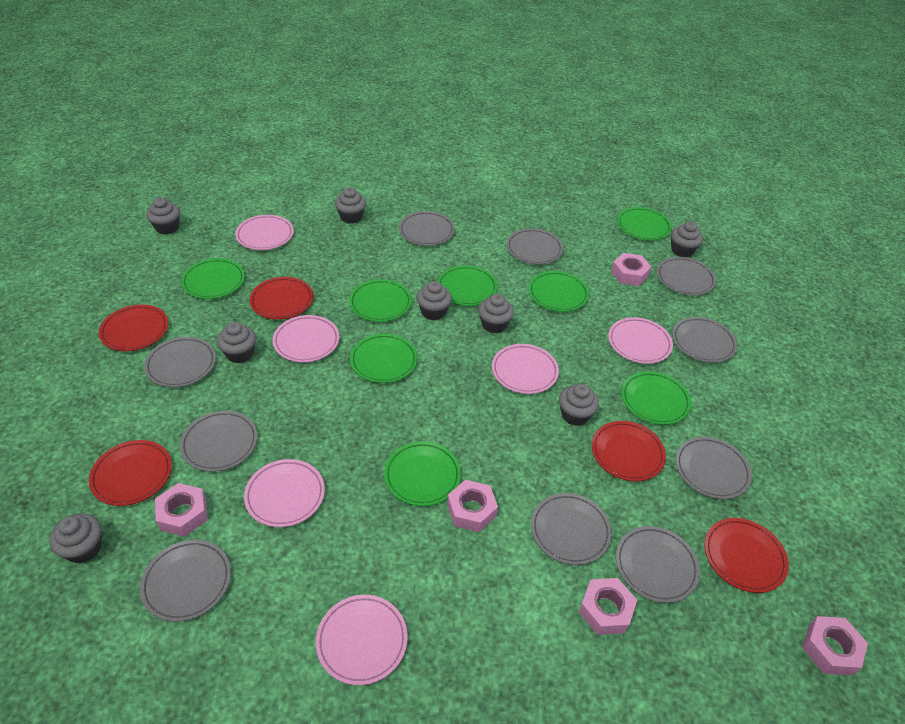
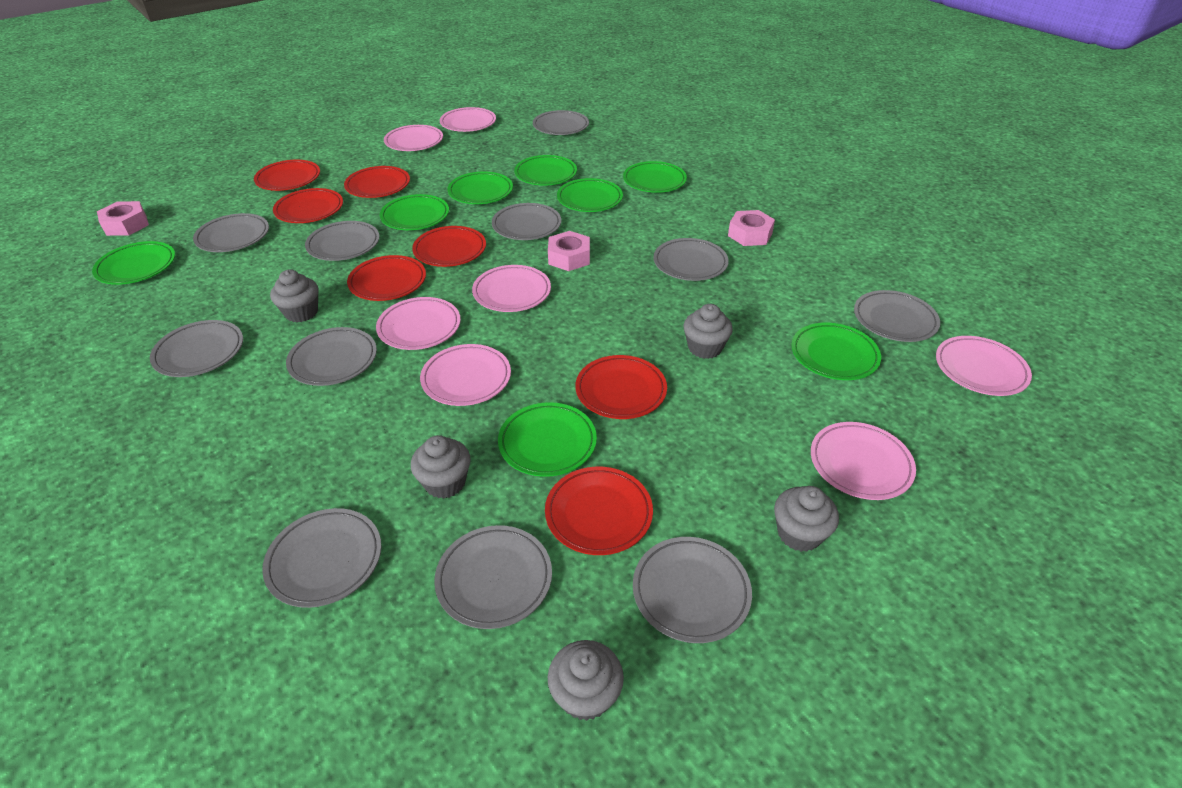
grey cupcake: [49,513,102,564] [146,197,180,234] [217,322,256,363] [335,187,366,224] [417,281,452,320] [478,294,514,333] [559,384,599,426] [671,221,703,257] = 8 -> [270,269,319,322] [411,435,471,499] [548,640,624,721] [683,304,733,359] [774,486,839,552] = 5
grey plate: [140,540,231,622] [144,337,216,387] [180,411,258,472] [399,211,455,246] [507,228,563,264] [531,493,612,565] [616,526,700,603] [657,257,716,295] [672,317,737,363] [676,437,752,499] = 10 -> [150,320,243,377] [193,213,269,252] [262,508,381,608] [286,327,377,386] [305,221,380,261] [434,525,552,629] [492,203,561,240] [533,110,589,135] [633,537,752,643] [653,238,729,281] [854,290,940,342] = 11
pink nut: [155,483,208,537] [447,480,498,532] [579,578,637,635] [611,253,651,286] [802,616,868,676] = 5 -> [97,201,149,236] [548,231,590,271] [728,210,775,246] = 3
pink plate: [235,215,294,250] [244,459,325,527] [273,315,340,362] [316,595,408,685] [492,344,559,394] [608,317,673,364] = 6 -> [376,297,461,350] [384,125,443,151] [420,344,511,406] [440,107,496,132] [472,265,551,312] [811,422,916,500] [936,336,1032,396] = 7
red plate: [89,440,172,506] [99,305,168,351] [249,277,313,320] [592,421,666,481] [705,518,789,593] = 5 -> [254,160,320,191] [273,188,343,223] [344,166,410,198] [347,255,426,301] [412,226,486,267] [545,467,653,555] [575,355,667,419] = 7

